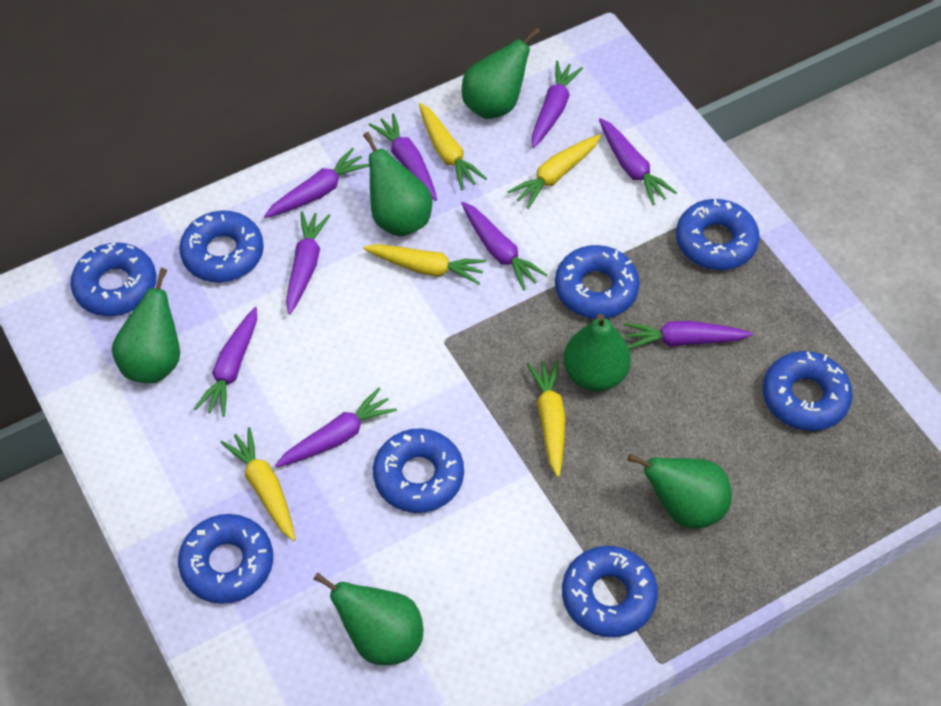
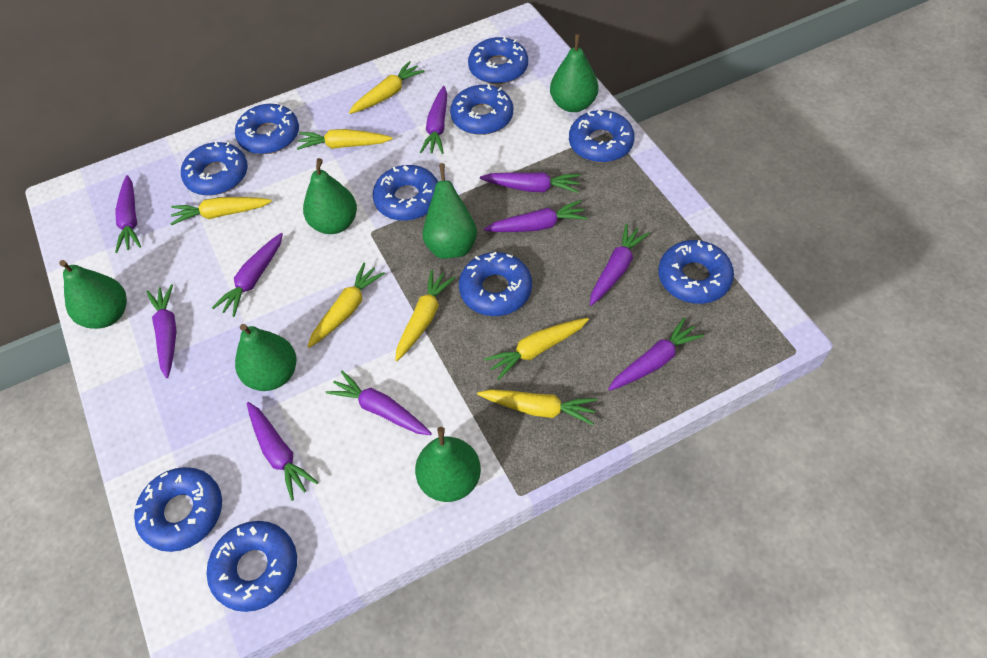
blue donut: [70,243,157,316] [178,514,273,604] [179,210,264,282] [373,428,464,513] [555,245,640,319] [562,546,658,637] [676,199,760,270] [763,351,853,431] = 8 -> [134,467,222,552] [181,141,248,196] [206,521,297,612] [235,104,299,154] [373,165,438,221] [450,84,513,135] [459,252,532,316] [468,36,528,84] [569,110,635,163] [658,240,734,304] = 10
purple carrot: [194,307,257,417] [264,148,369,218] [275,388,397,467] [286,211,330,314] [369,113,437,201] [461,202,547,291] [532,61,583,148] [599,118,677,205] [623,321,753,349] = 9 -> [115,175,141,253] [146,284,177,378] [212,233,283,317] [247,402,318,501] [326,371,432,435] [420,86,447,154] [480,172,580,193] [484,200,588,232] [590,224,650,306] [608,317,704,391] = 10
yellow carrot: [220,427,295,541] [363,244,486,285] [419,103,487,190] [507,134,601,209] [527,360,566,477] = 5 -> [170,197,272,225] [297,129,392,150] [307,263,385,348] [349,61,425,114] [395,269,455,361] [477,389,597,425] [484,318,589,380] = 7

